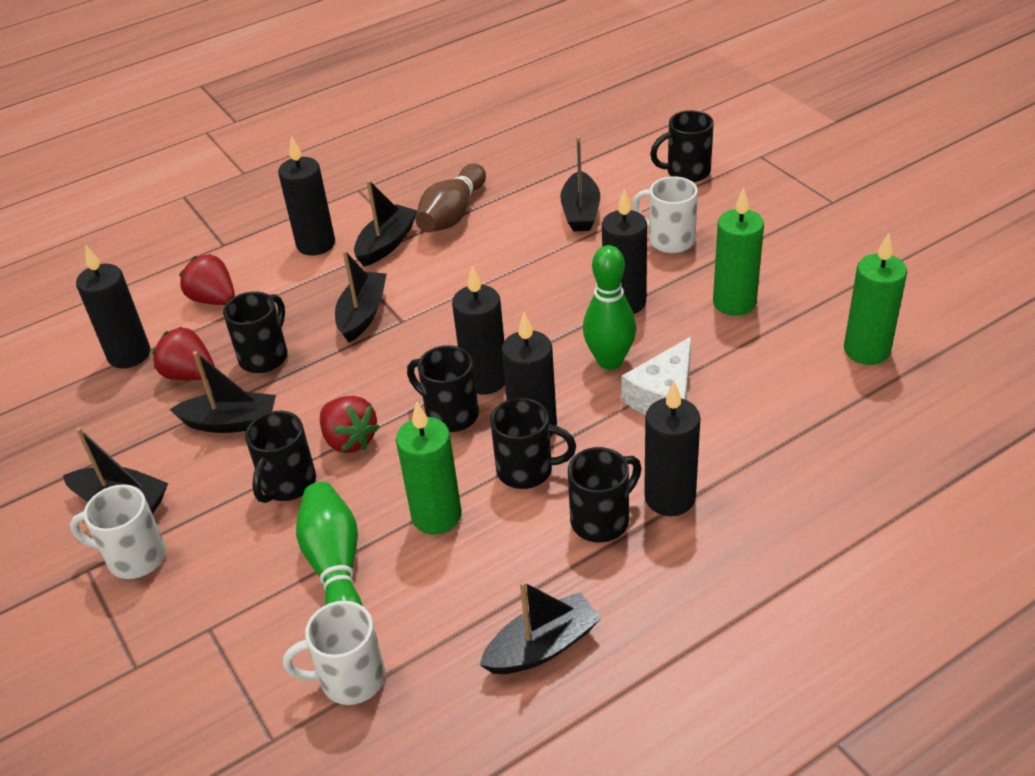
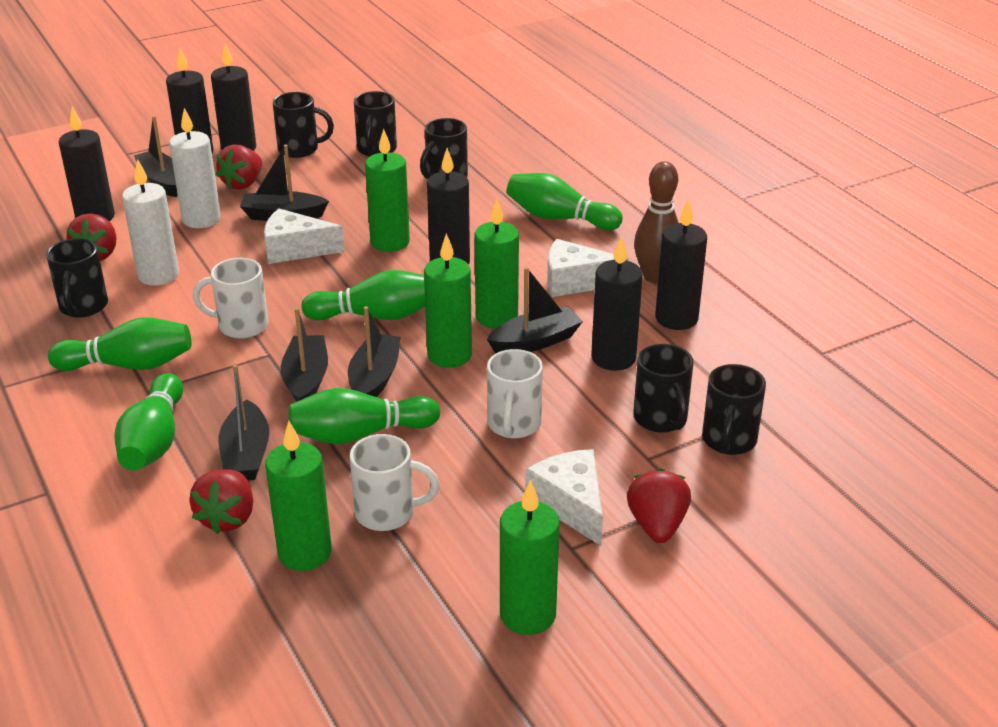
green bowling pin: [296,482,363,606] [583,245,636,370] = 2 -> [48,317,192,371] [114,373,183,471] [289,388,440,444] [301,270,425,320] [506,173,623,230] = 5
green candle: [396,401,462,535] [713,188,764,316] [844,233,907,365] = 3 -> [265,421,332,571] [365,129,410,252] [424,233,472,368] [475,198,519,328] [500,480,560,635] = 5
red strawberry: [153,327,215,380] [179,254,235,305] [320,396,379,453] = 3 -> [66,214,116,261] [189,469,253,534] [216,144,262,190] [627,468,691,543] = 4
white candle: none = 0 -> [122,159,179,286] [169,108,221,228] = 2
white cheese: [621,337,691,415] = 1 -> [264,208,345,264] [525,449,603,546] [547,239,629,297] = 3

